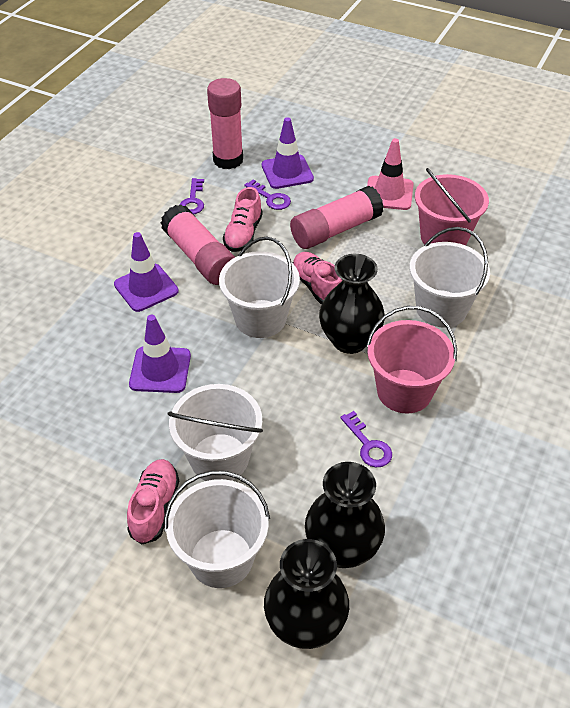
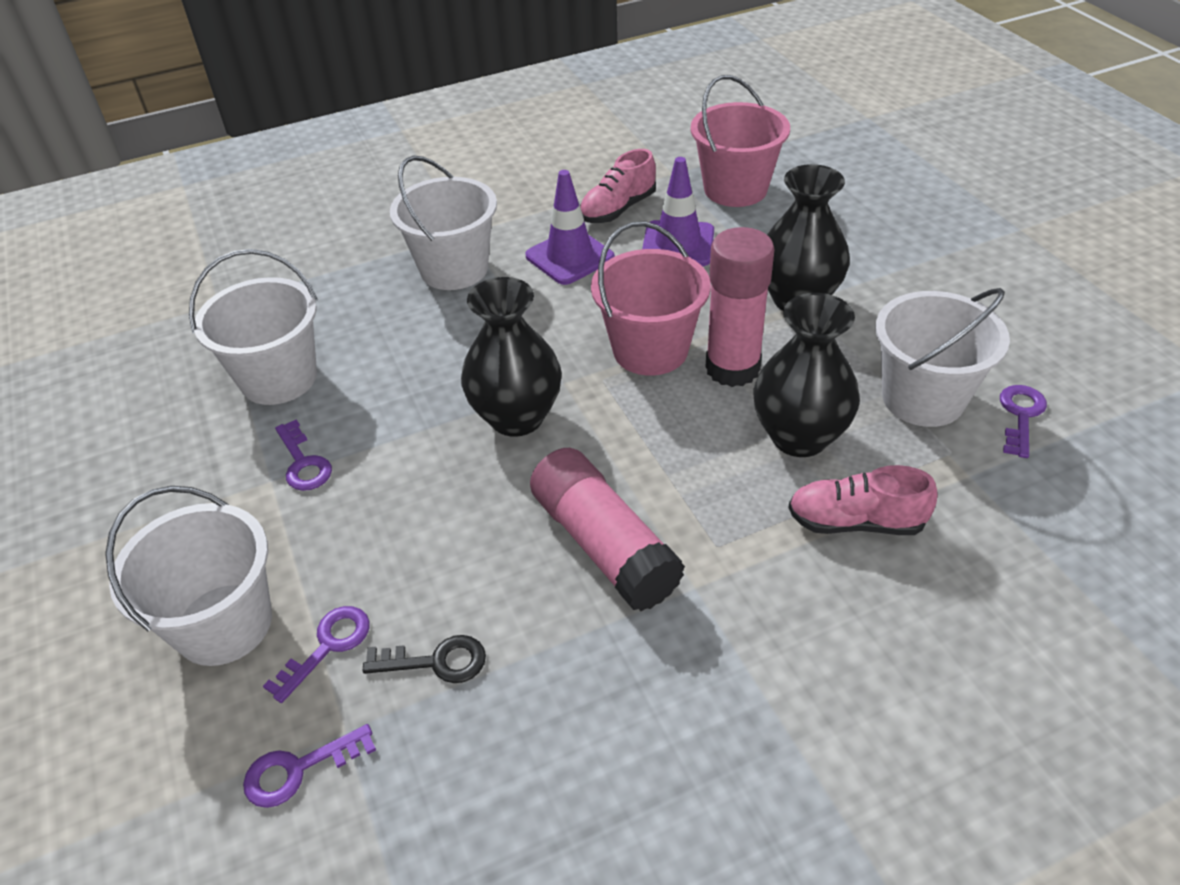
black key: none = 0 -> [362,635,486,683] = 1
pink glue stick: [161,205,235,285] [207,78,243,170] [290,186,384,249] = 3 -> [530,448,685,611] [706,227,775,387] = 2
pink shoe: [127,459,179,544] [223,187,263,252] [293,252,342,304] = 3 -> [580,149,656,223] [788,465,937,535] = 2
pink traffic cone: [367,138,414,210] = 1 -> none = 0
purple key: [180,178,204,214] [244,179,291,210] [340,411,392,467] = 3 -> [243,724,376,808] [263,606,370,703] [275,419,332,491] [1000,385,1047,458] = 4
purple traffic cone: [114,232,179,312] [129,315,191,393] [262,117,314,189] = 3 -> [525,170,615,285] [642,157,714,266] = 2

